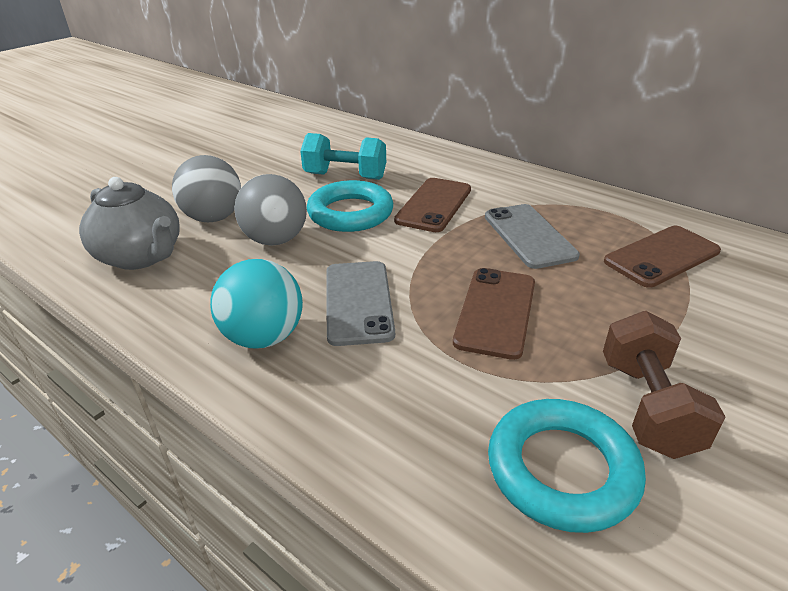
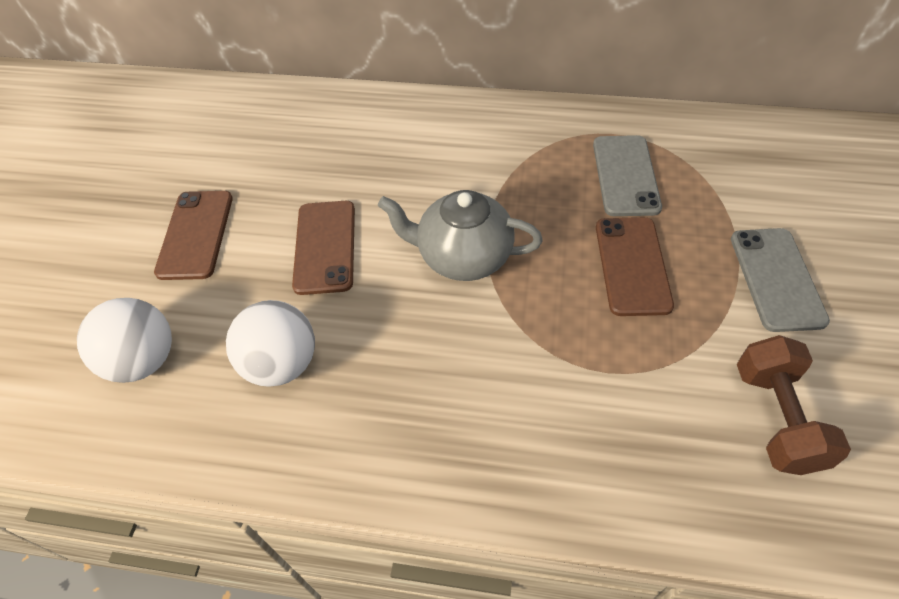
grey ball: [172,155,241,222] [234,174,307,246] = 2 -> none = 0
turquoise ball: [210,259,303,349] = 1 -> none = 0
turquoise dumbbell: [300,133,386,180] = 1 -> none = 0
turquoise ring: [307,180,393,232] [488,399,646,533] = 2 -> none = 0
white ball: none = 0 -> [77,298,172,383] [226,300,315,387] = 2

